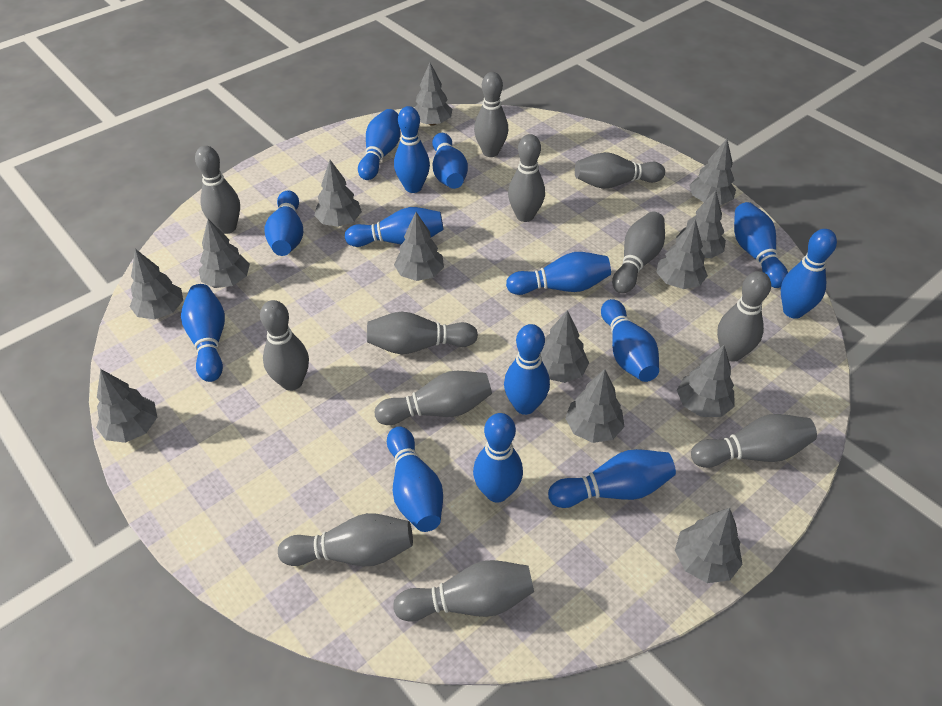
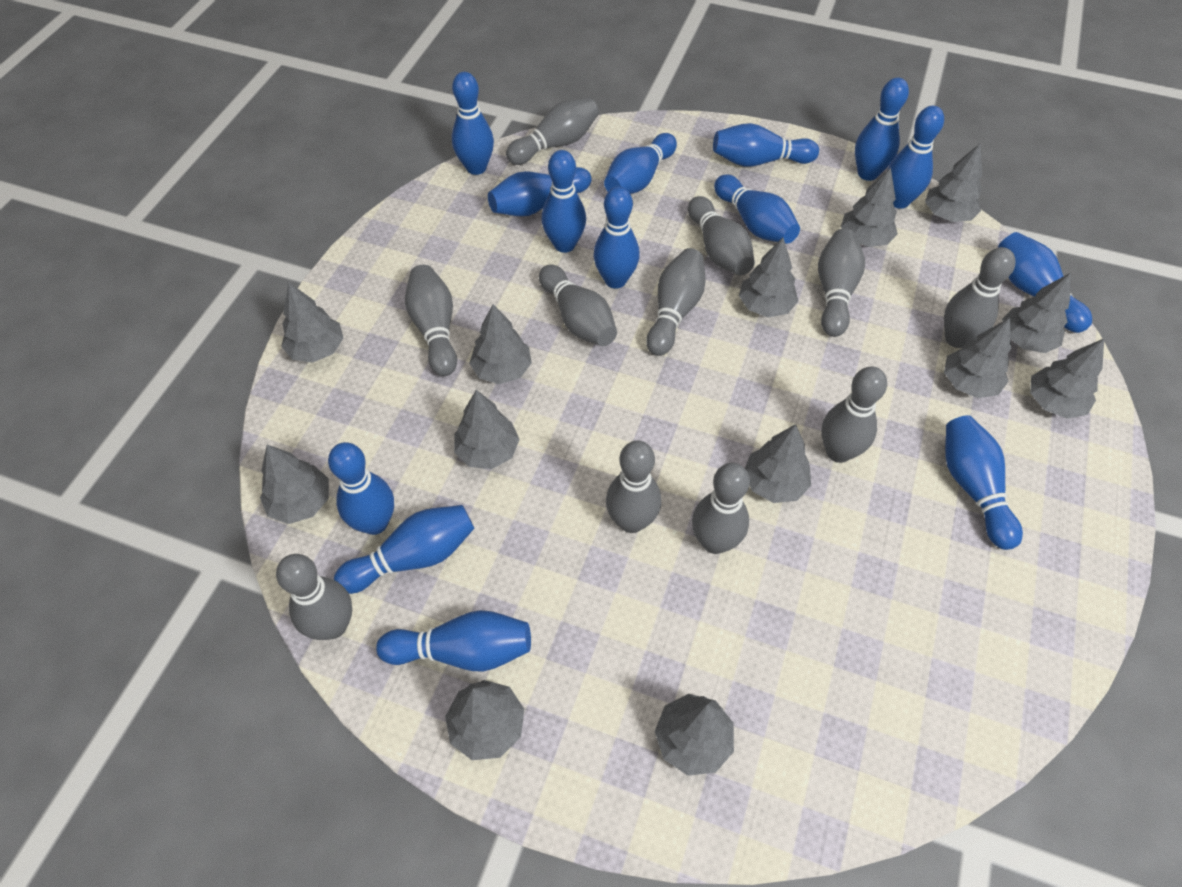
grey bowling pin: [195,146,240,234] [260,300,309,391] [278,513,413,566] [367,312,478,354] [375,371,492,425] [393,560,534,622] [474,72,508,157] [508,134,545,222] [575,152,665,189] [612,212,665,293] [691,414,817,468] [717,271,771,362] = 12 -> [276,554,352,640] [405,265,457,376] [506,97,599,165] [539,265,617,346] [606,441,661,533] [646,248,705,356] [688,196,755,275] [692,463,750,554] [818,229,865,337] [821,366,887,463] [944,247,1016,348] = 11

